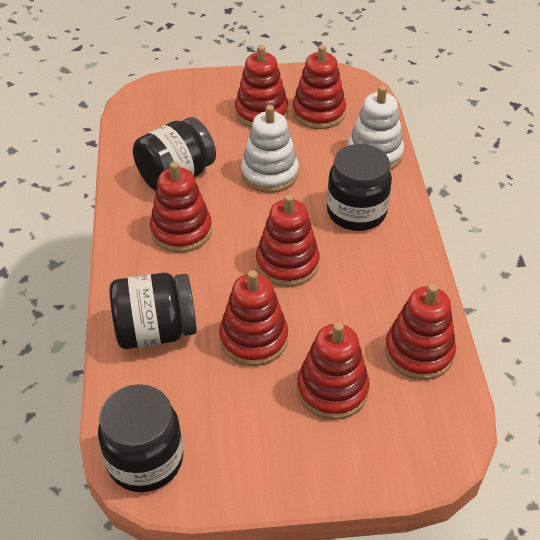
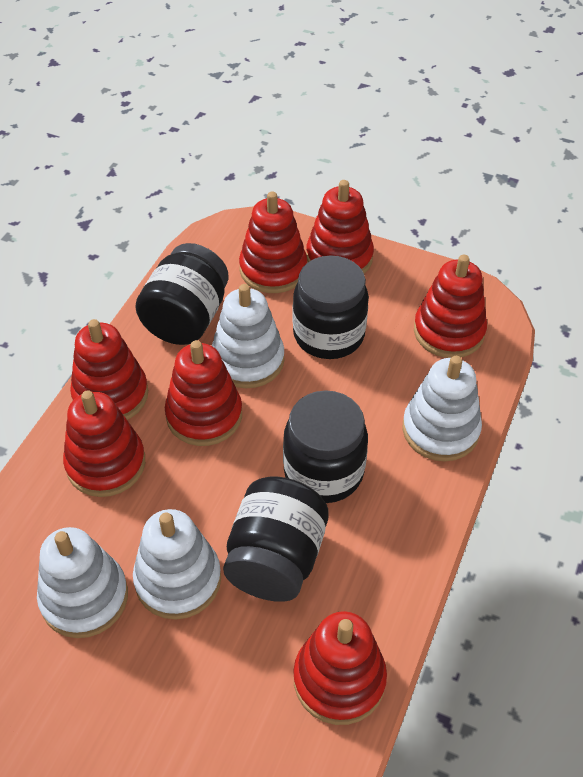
white stacking toy: [241,105,299,193] [348,85,404,170] = 2 -> [37,527,128,638] [133,509,221,619] [212,284,284,388] [402,356,482,461] = 4

